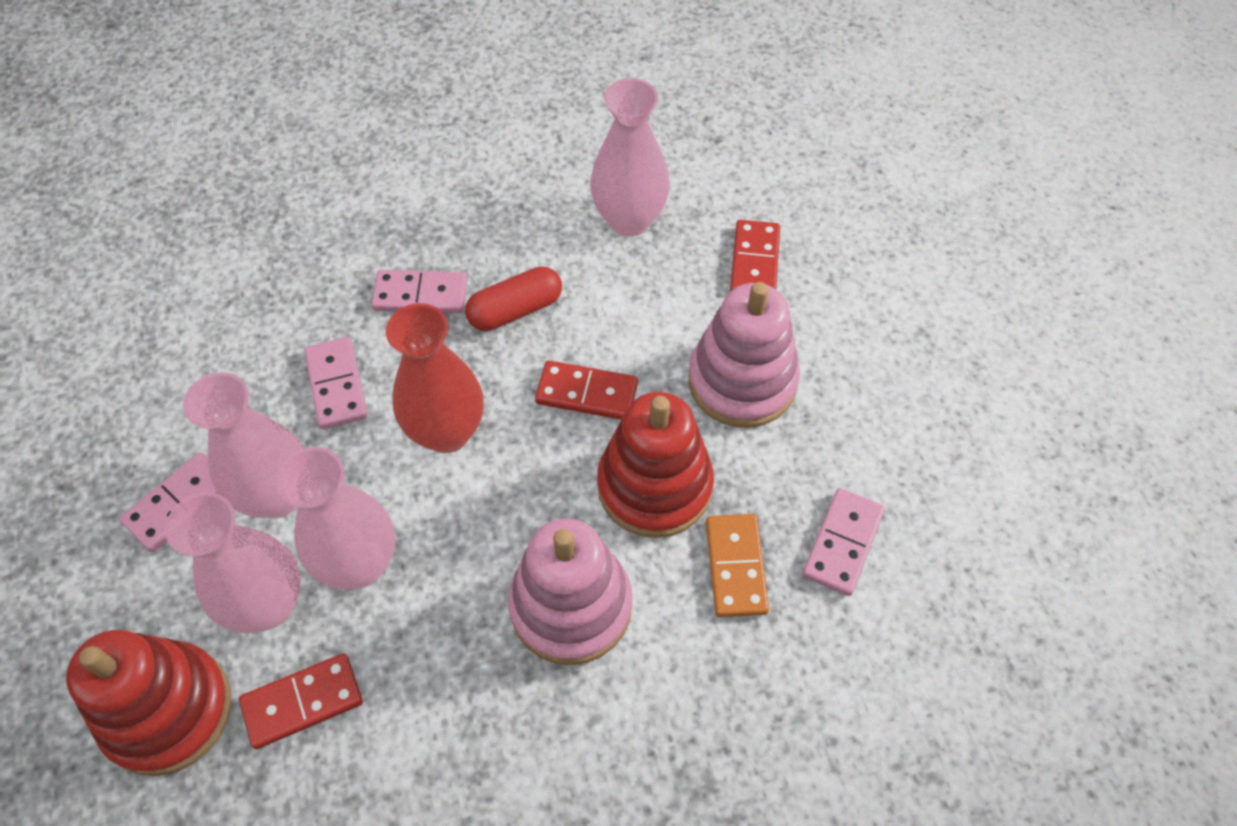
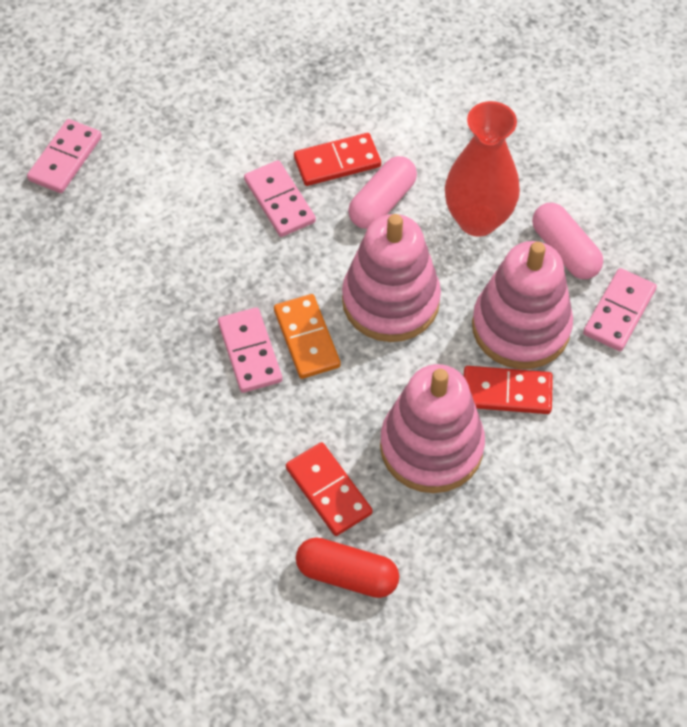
pink capsule: none = 0 -> [348,156,417,229] [532,203,603,279] = 2
pink stacking toy: [508,518,632,665] [688,282,800,428] = 2 -> [342,214,441,342] [380,364,485,493] [472,241,573,369] = 3
pink vase: [165,492,301,633] [183,372,304,518] [276,447,395,590] [590,78,670,237] = 4 -> none = 0
red stacking toy: [66,630,232,776] [597,392,714,538] = 2 -> none = 0

